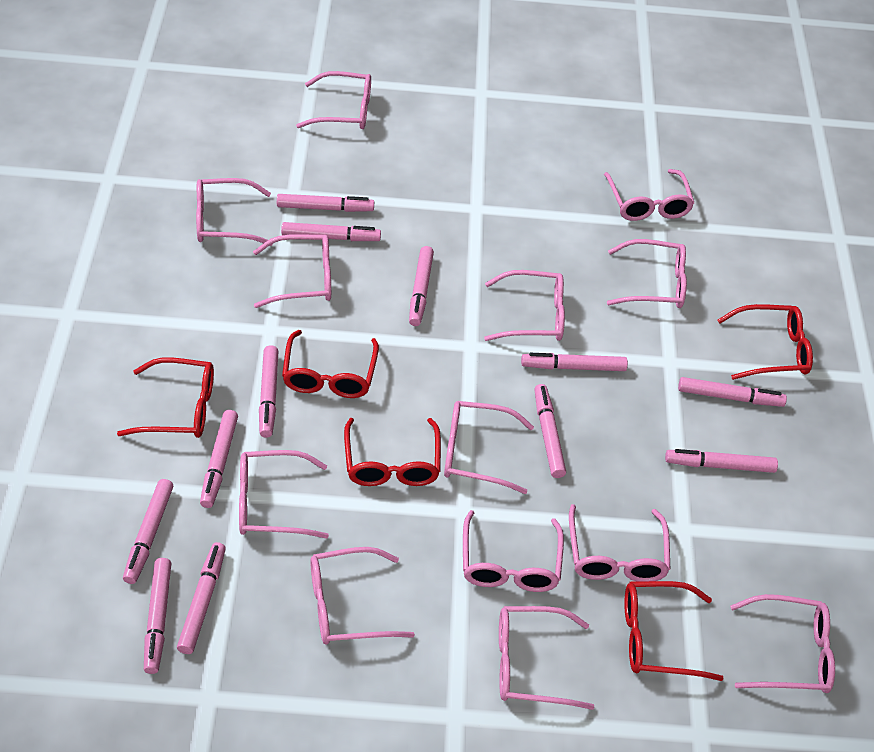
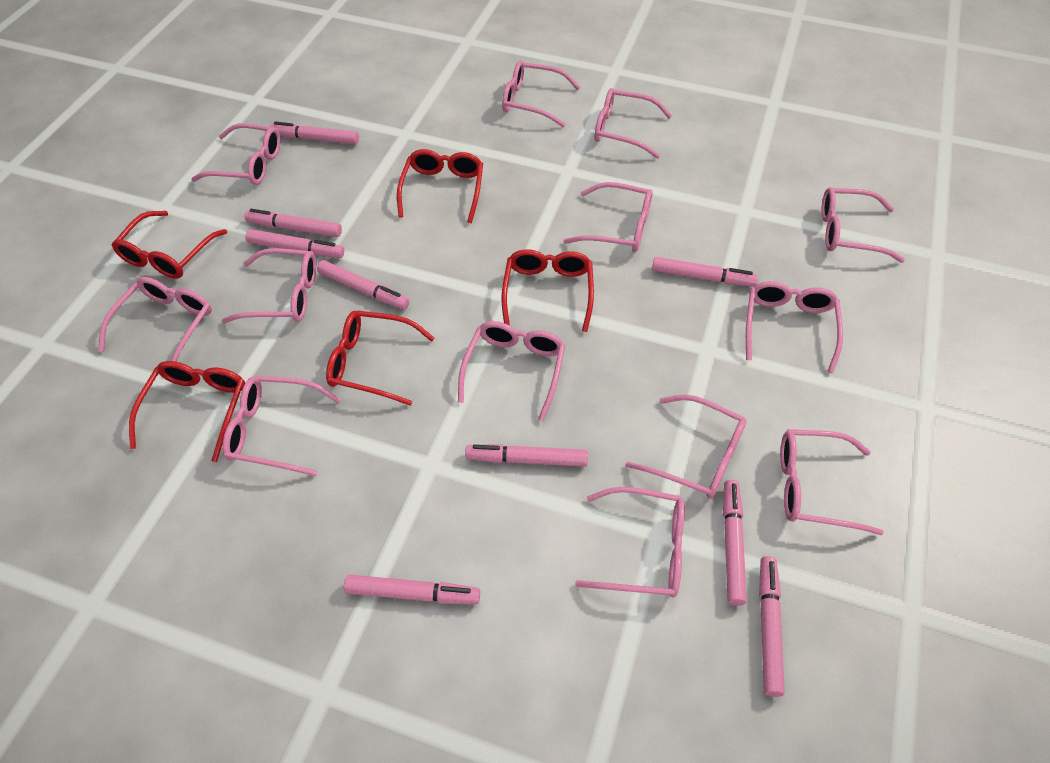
pink marker: [123,479,173,584] [144,558,171,674] [177,542,226,654] [200,410,238,508] [259,345,278,438] [277,194,374,212] [281,222,381,241] [409,246,434,326] [521,353,628,371] [534,384,566,478] [665,449,778,473] [678,377,787,407] = 12 -> [245,209,342,237] [246,229,344,258] [269,122,359,145] [317,260,409,310] [344,575,480,604] [465,444,588,467] [652,257,758,287] [723,480,747,606] [759,556,785,697] = 9

